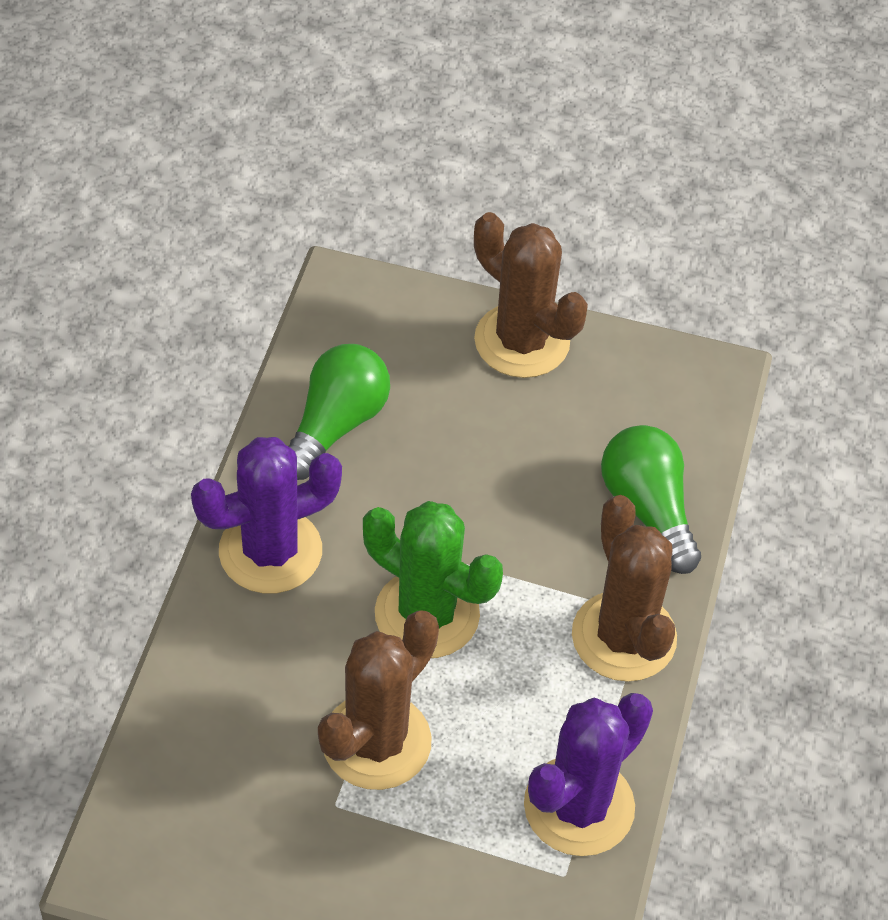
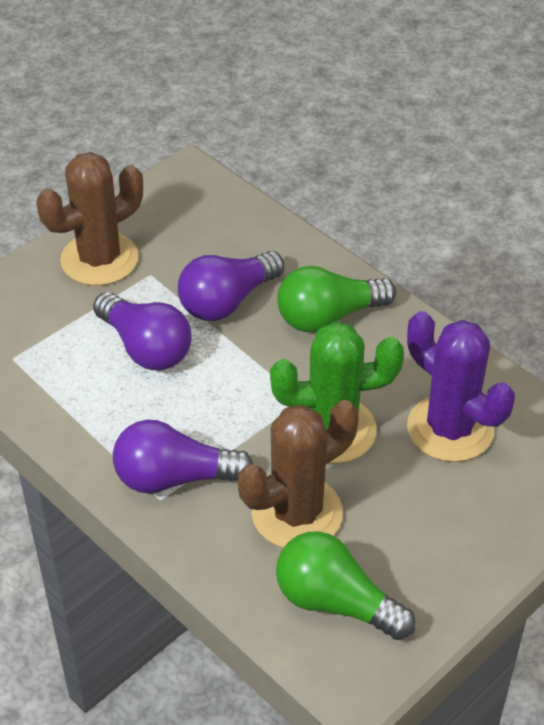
brown cactus: [318,610,439,790] [474,212,588,378] [572,495,677,682] = 3 -> [36,152,143,286] [238,400,359,548] = 2
purple cactus: [191,437,342,594] [524,693,653,856] = 2 -> [407,311,515,462] = 1
purple light bulb: none = 0 -> [93,292,192,371] [113,420,253,494] [178,251,284,321] = 3

